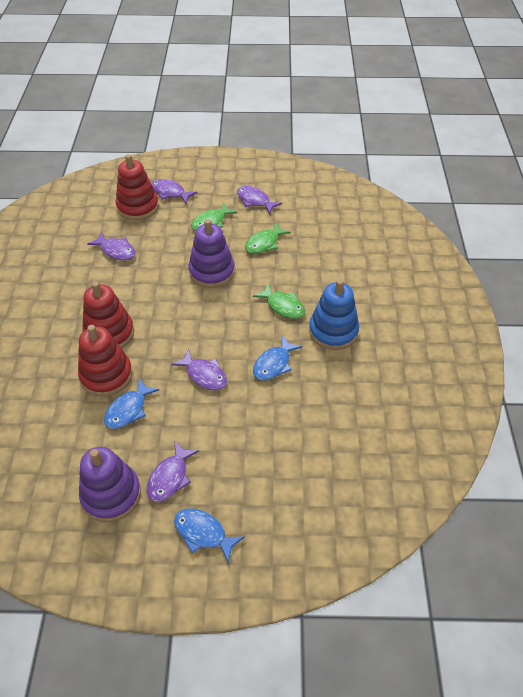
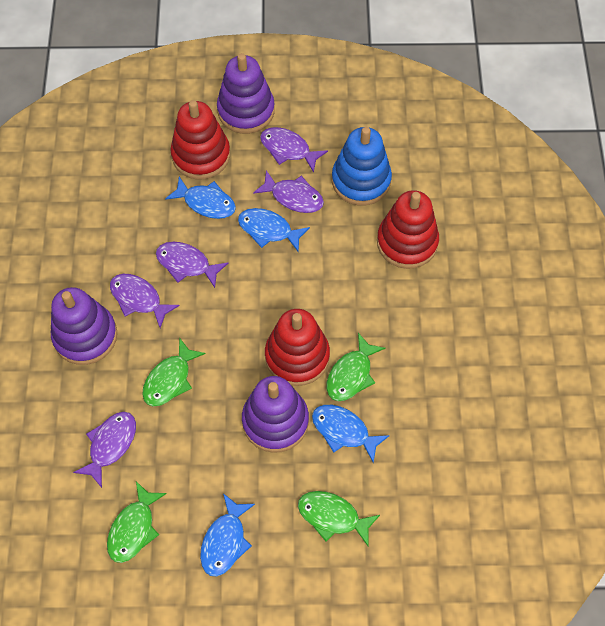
blue fish: [104,378,159,429] [174,509,245,564] [253,336,302,380] = 3 -> [165,176,236,219] [200,493,255,576] [238,208,310,252] [312,405,390,463] = 4
green fish: [191,203,238,231] [245,222,291,254] [253,284,305,319] = 3 -> [107,481,167,563] [142,337,206,407] [298,491,380,546] [327,333,386,401] = 4
purple stacking toy: [79,447,141,522] [188,219,235,288] = 2 -> [51,287,117,365] [217,53,275,134] [242,376,309,453] = 3

